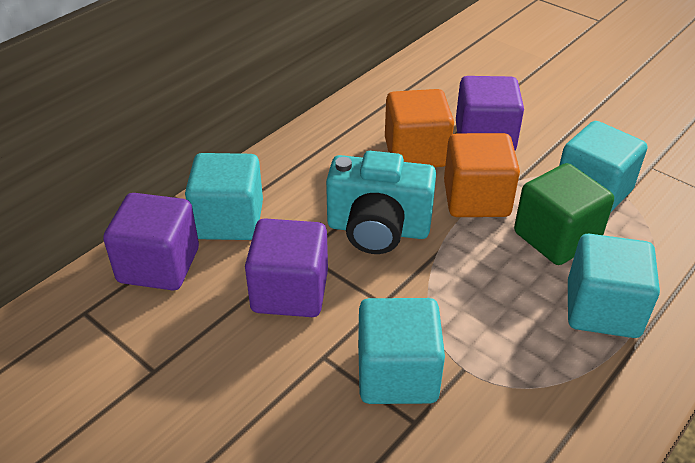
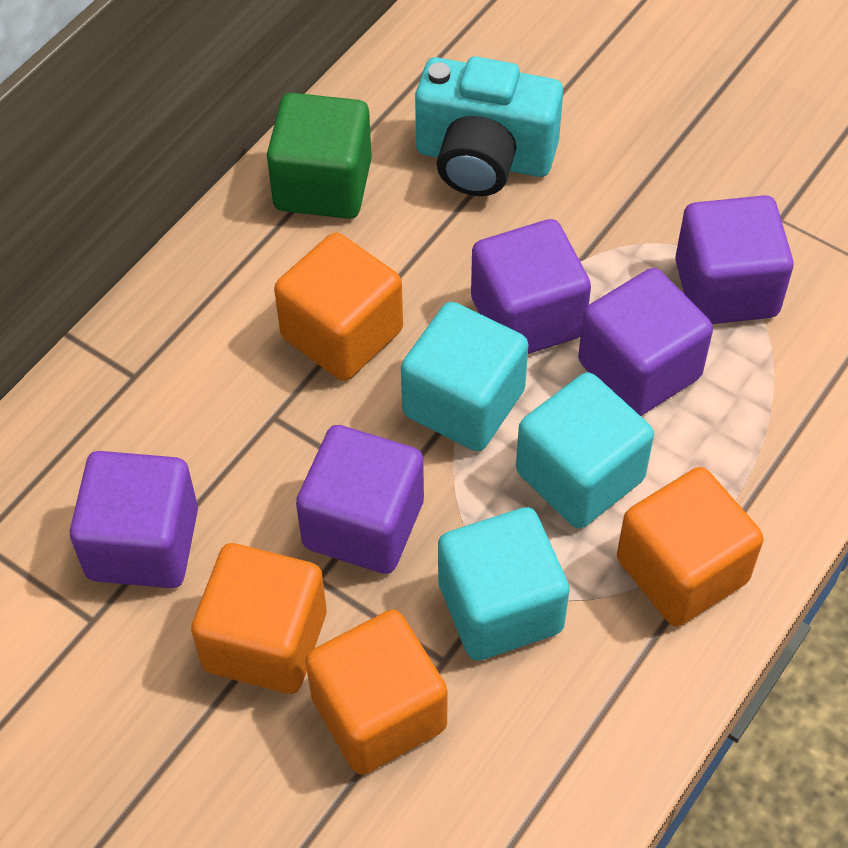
orange cube: [385,89,454,167] [444,133,520,217] = 2 -> [191,543,326,694] [274,233,403,381] [305,610,448,775] [617,467,764,627] = 4
purple cube: [103,193,199,290] [245,218,328,317] [456,76,524,150] = 3 -> [70,451,198,588] [296,425,424,574] [471,219,591,354] [578,268,713,416] [675,195,794,324] = 5
turquoise cube: [185,153,263,240] [358,298,445,404] [559,121,647,212] [568,234,660,338] = 4 -> [401,302,529,451] [438,507,570,661] [516,372,654,529] = 3

